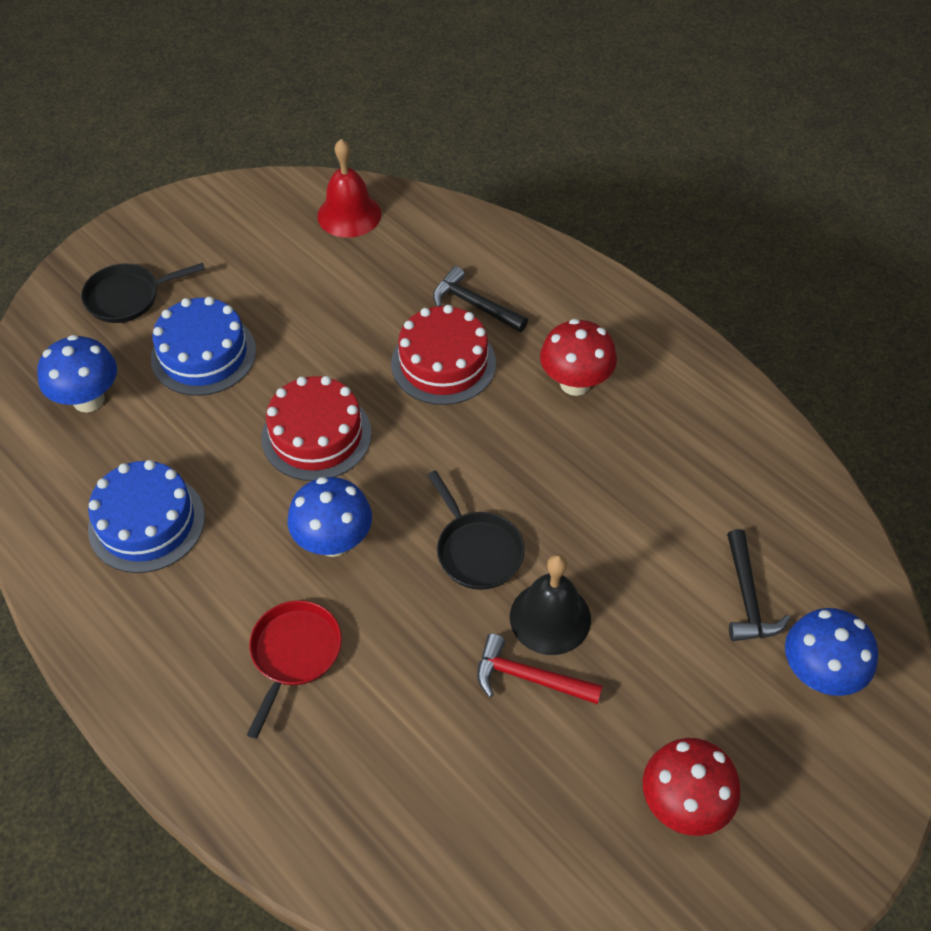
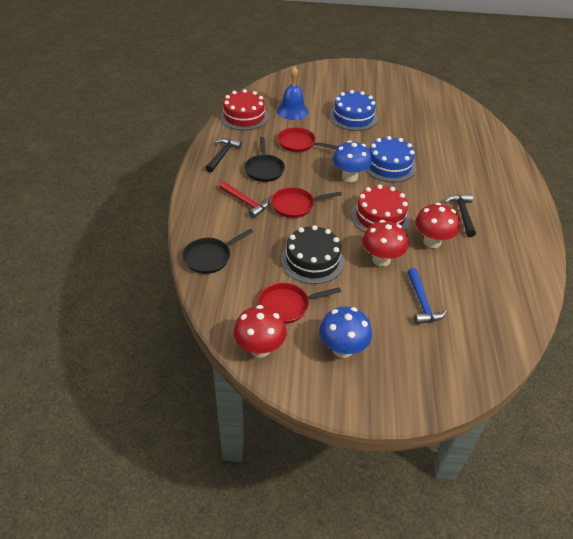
black bell: [510,554,591,655] = 1 -> none = 0
black cake: none = 0 -> [281,225,344,284] = 1
blue bell: none = 0 -> [277,66,309,120] = 1
blue hammer: none = 0 -> [407,268,447,324] = 1
blue mushroom: [37,335,117,412] [288,477,372,557] [785,608,878,696] = 3 -> [319,307,372,358] [332,140,372,182] = 2
red bell: [317,139,381,238] = 1 -> none = 0
red mushroom: [540,319,617,396] [643,738,741,836] = 2 -> [234,305,287,357] [362,220,408,267] [415,203,460,248] = 3
red pan: [247,600,342,739] = 1 -> [258,283,341,324] [271,187,342,218] [278,127,338,152] = 3

